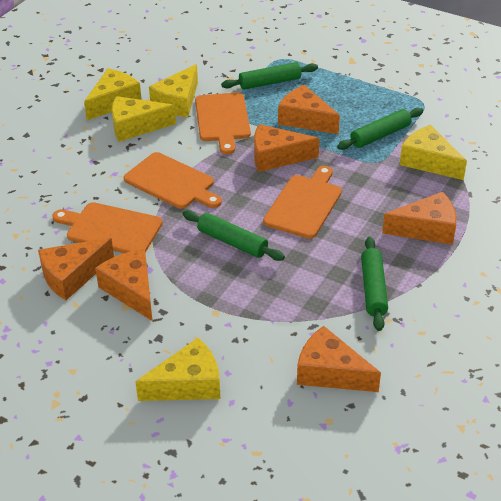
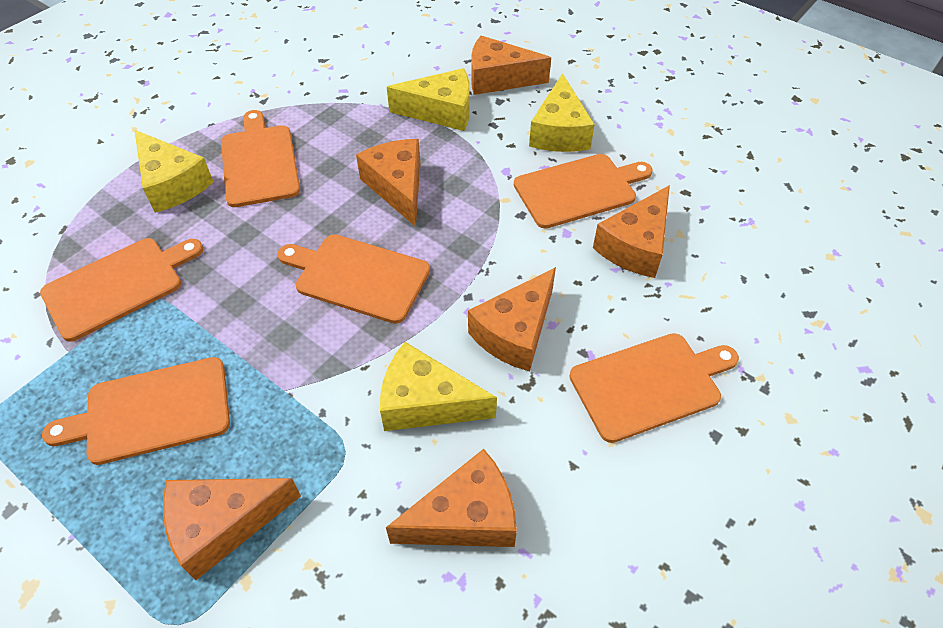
green rolling pin: [182,210,285,261] [221,62,318,90] [337,108,423,150] [361,237,388,331] = 4 -> none = 0
orange cutting board: [52,202,163,253] [124,152,222,209] [195,92,251,154] [263,166,342,239] = 4 -> [40,238,203,342] [42,357,230,465] [221,110,300,207] [277,234,430,324] [514,154,653,229] [569,333,739,443] = 6
yellow cheese: [84,68,142,120] [112,96,176,142] [135,338,221,401] [149,64,198,117] [400,125,467,180] = 5 -> [135,130,213,213] [380,342,497,431] [387,68,470,131] [529,73,595,152] = 4

